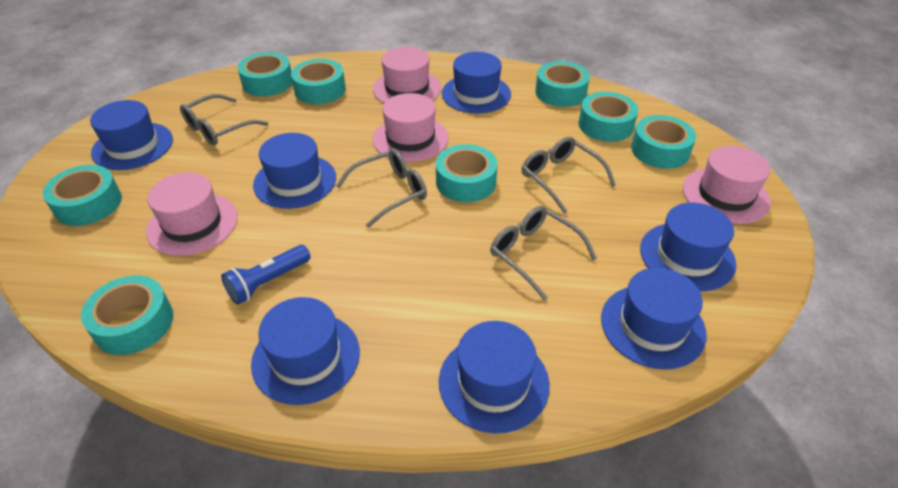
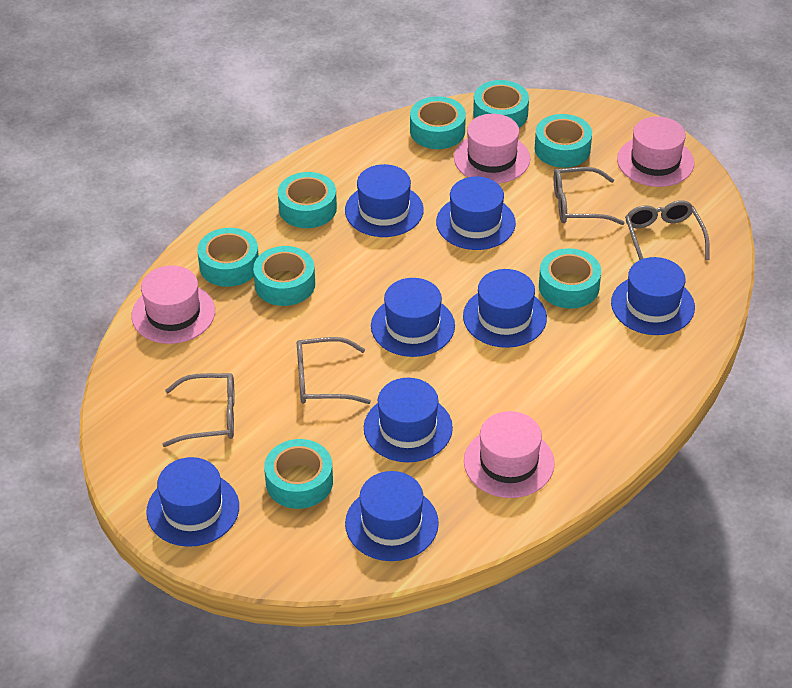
blue flashlight: [221,245,311,305] = 1 -> none = 0
blue hat: [90,100,173,170] [251,297,360,405] [253,133,336,209] [439,321,550,434] [442,52,511,114] [601,268,707,369] [640,203,736,291] = 7 -> [146,457,239,547] [345,164,424,237] [345,471,439,561] [364,378,453,462] [371,278,455,357] [436,177,516,250] [463,269,547,348] [611,257,695,335] = 8

